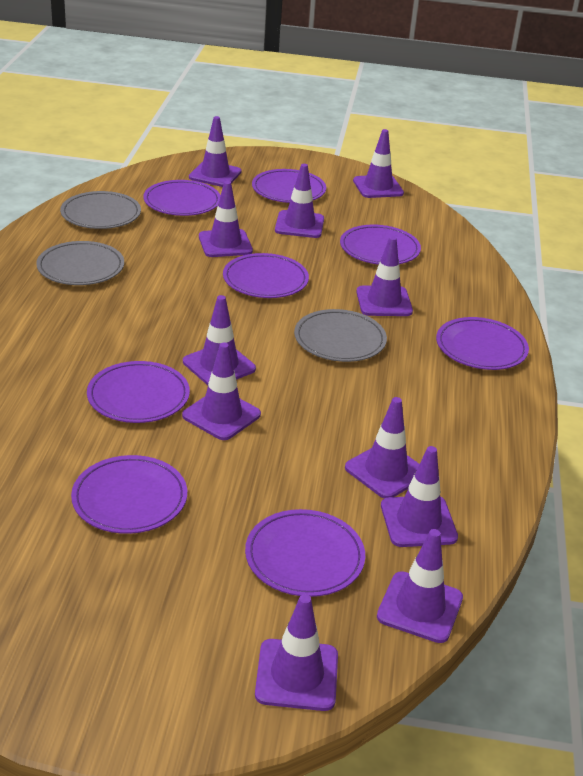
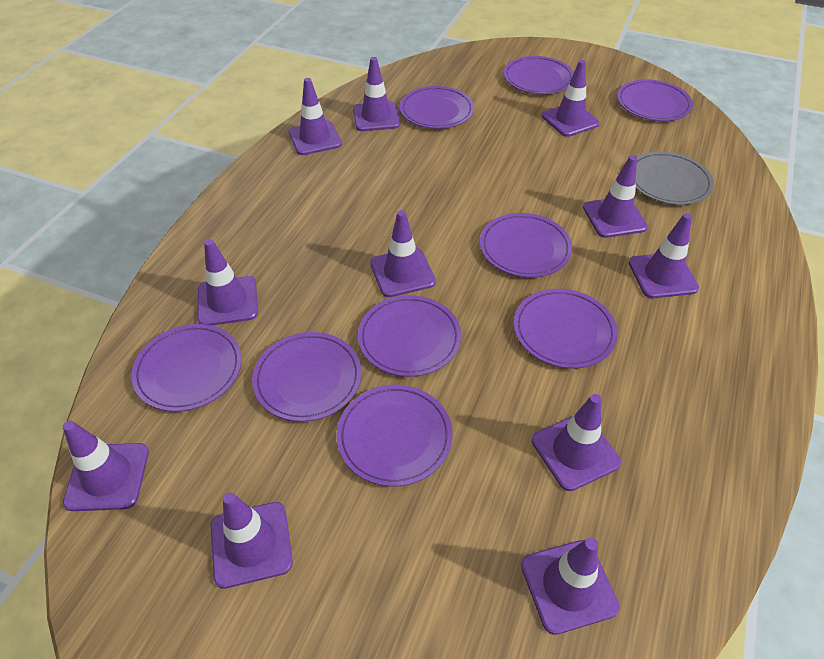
grey plate: [36,241,124,285] [60,191,141,229] [294,309,387,362] = 3 -> [636,151,714,205] = 1
purple plate: [71,455,187,534] [87,361,190,423] [143,180,221,216] [223,253,309,298] [245,509,365,597] [252,169,326,203] [340,225,421,265] [436,317,529,370] = 8 -> [131,324,242,412] [252,332,362,422] [336,385,453,486] [358,295,461,377] [400,86,474,129] [480,213,572,278] [504,56,574,94] [514,289,618,369] [617,79,693,121] = 9

